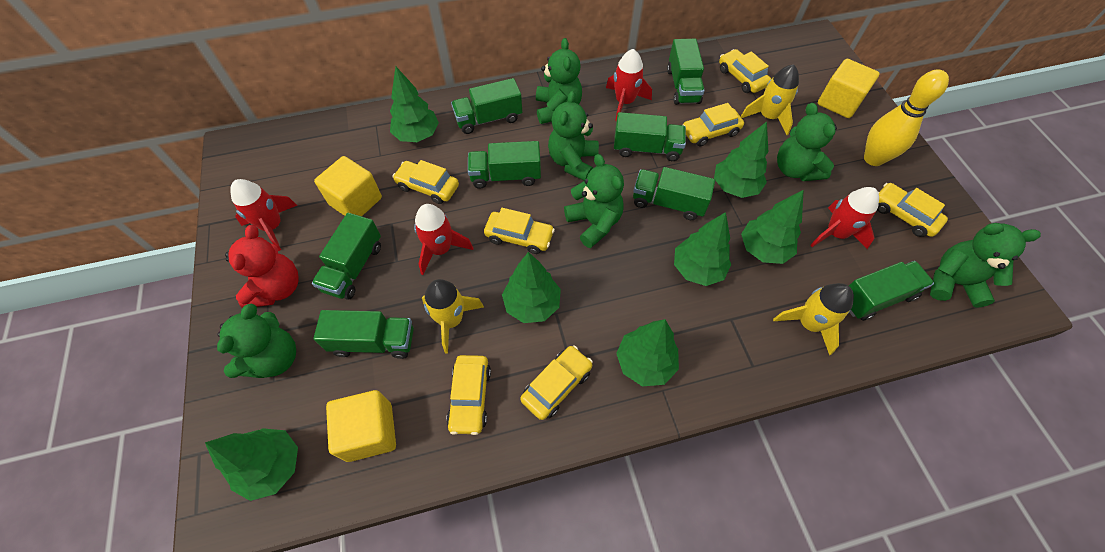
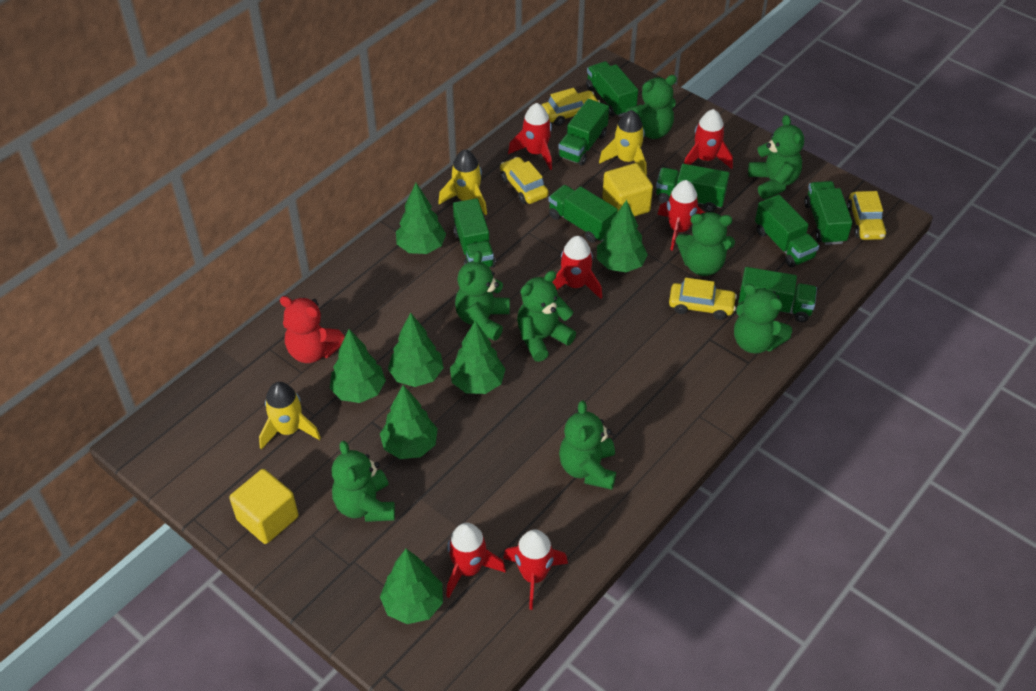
green teddy bear: [217,303,296,378] [536,38,582,124] [548,91,599,181] [564,154,624,248] [777,103,837,181] [930,223,1041,308] = 6 -> [332,441,395,522] [455,251,510,341] [517,271,576,362] [559,401,616,490] [625,75,677,139] [676,212,735,276] [734,284,792,353] [748,115,804,199] = 8
red rocket: [230,179,297,251] [414,204,473,275] [606,49,652,121] [810,187,879,249] = 4 -> [446,523,506,598] [503,529,568,610] [508,103,552,170] [552,236,602,299] [657,180,705,251] [684,109,733,169] = 6
yellow bowling pin: [864,70,949,166] = 1 -> none = 0
yellow car: [392,160,459,204] [446,355,491,435] [484,208,555,254] [520,346,593,420] [683,103,744,146] [719,49,771,93] [877,183,948,237] = 7 -> [500,157,549,204] [542,88,600,126] [669,278,737,320] [847,191,887,240] = 4
yellow cube: [314,156,382,216] [326,390,396,462] [818,59,880,118] = 3 -> [229,469,298,544] [602,163,653,217] = 2

